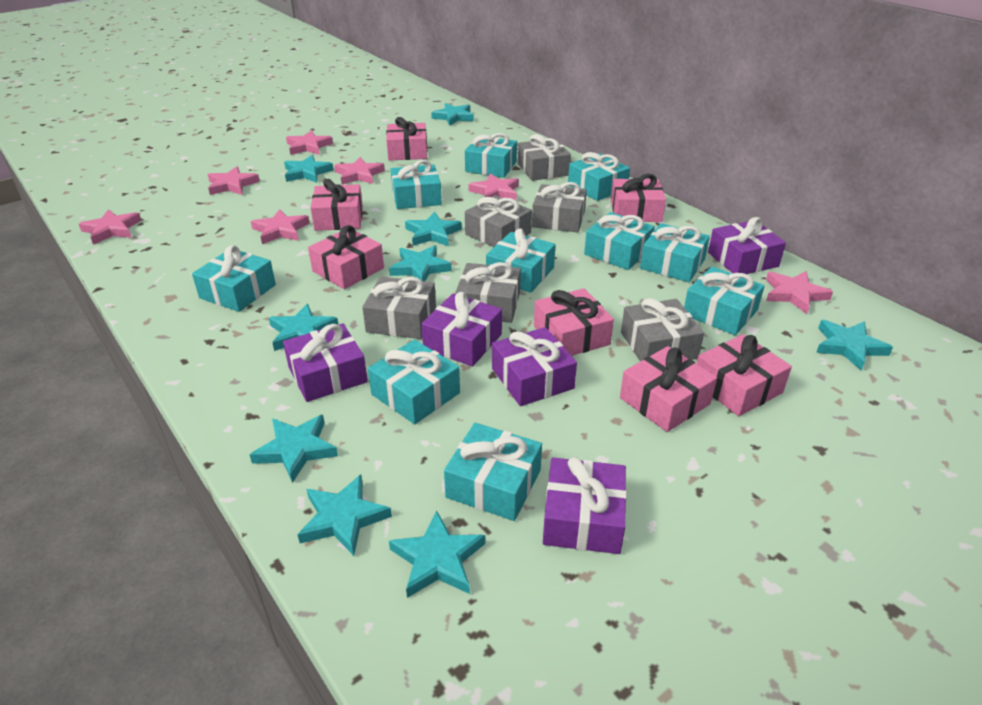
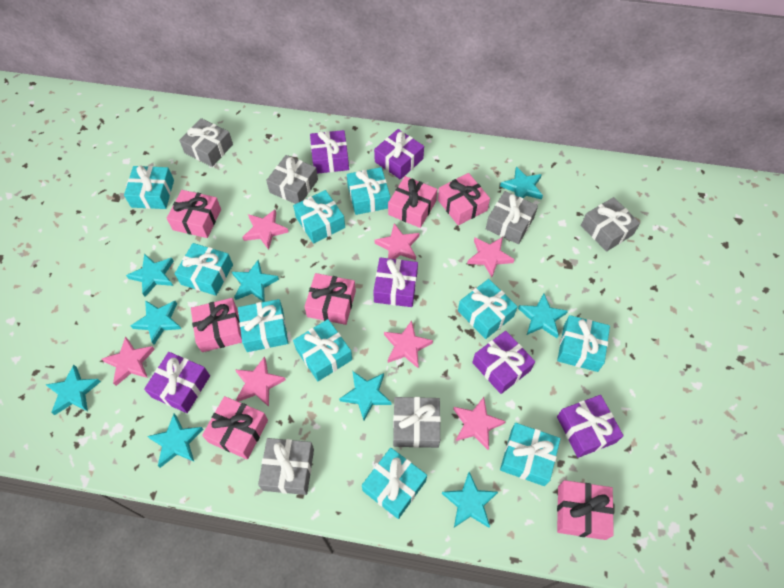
purple gift: [283,323,368,402] [421,292,502,367] [492,327,577,406] [543,457,627,554] [708,217,786,274] = 5 -> [144,352,210,413] [310,130,349,174] [373,257,418,307] [374,129,424,180] [472,331,535,394] [557,395,624,458] = 6

